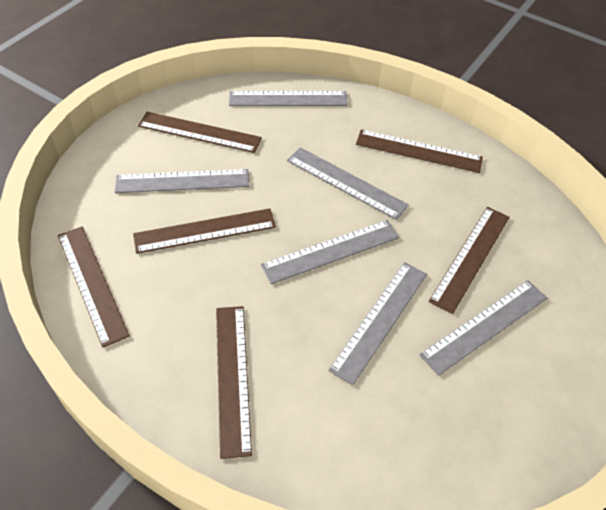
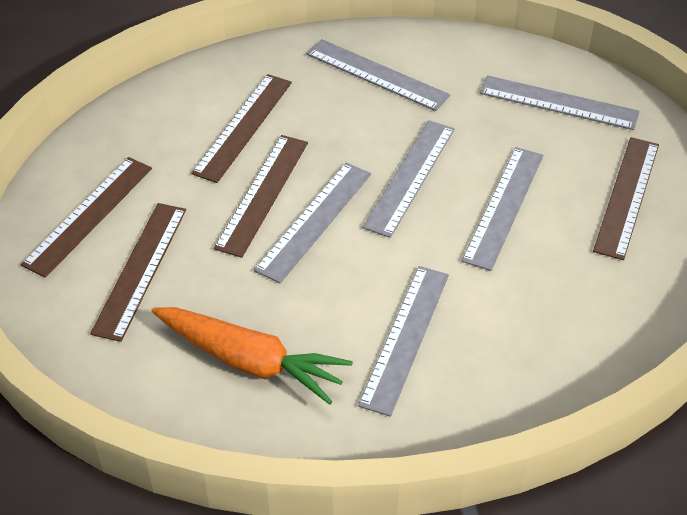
brown ruler: [58,226,130,347] [133,209,276,254] [138,112,262,153] [216,306,252,459] [356,129,483,173] [429,207,509,314] = 6 -> [21,157,152,278] [90,203,186,342] [191,74,292,183] [214,135,308,258] [593,137,659,260] = 5
orange carrot: none = 0 -> [151,307,353,405] = 1

